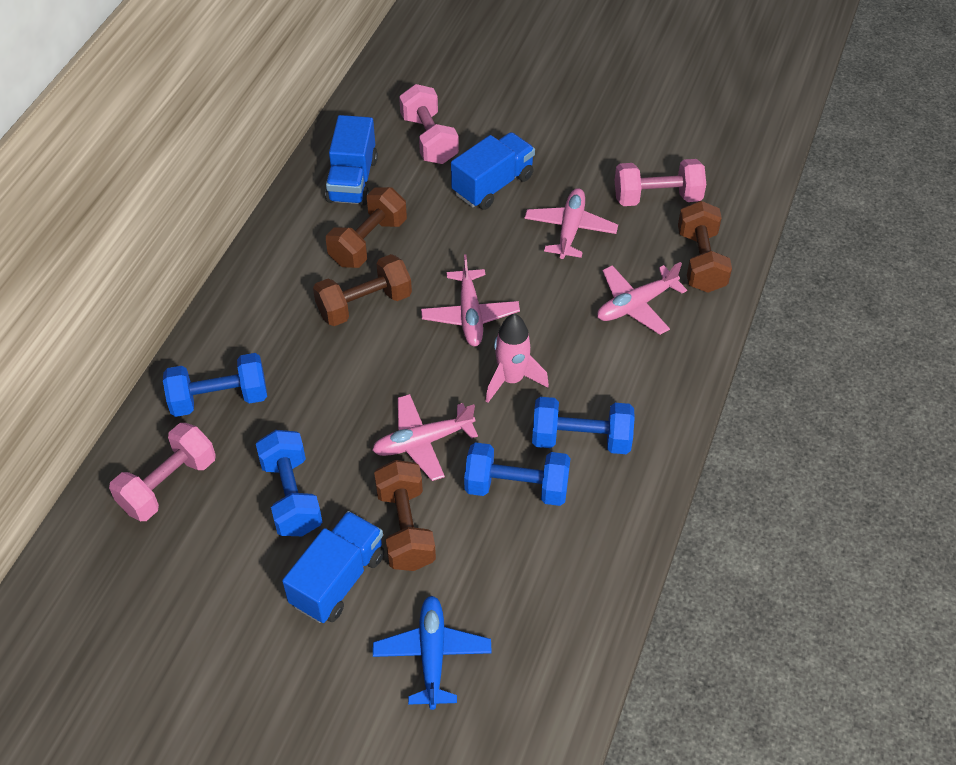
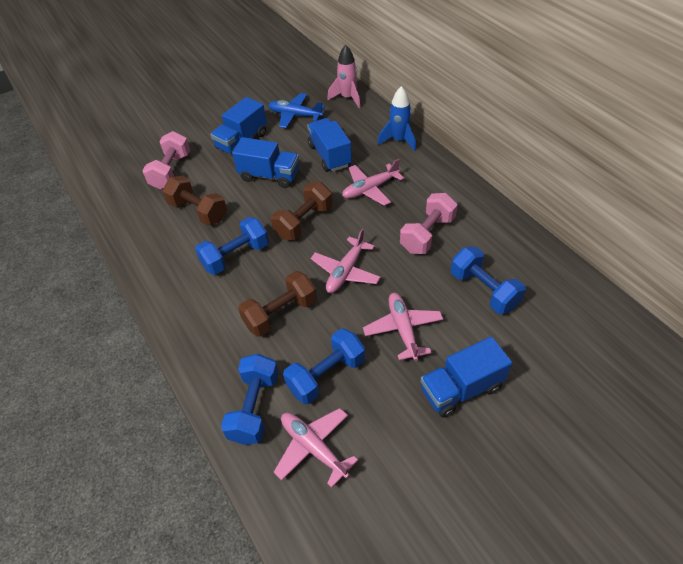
blue rocket: none = 0 -> [377,86,416,151] = 1
blue truck: [282,511,385,623] [325,115,378,205] [451,132,535,210] = 3 -> [210,97,267,156] [232,137,299,188] [307,118,352,172] [420,337,512,417] = 4
brown dumbbell: [313,254,412,326] [326,187,407,268] [374,460,436,571] [678,201,732,293] = 4 -> [163,176,227,225] [238,271,317,337] [271,182,332,240] = 3
pink dumbbell: [109,423,216,521] [399,84,459,164] [615,159,706,206] = 3 -> [142,131,190,189] [400,193,458,254] = 2

